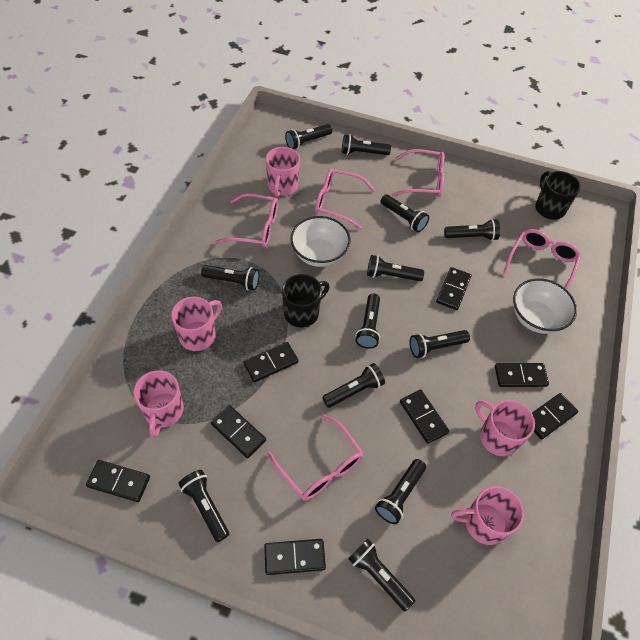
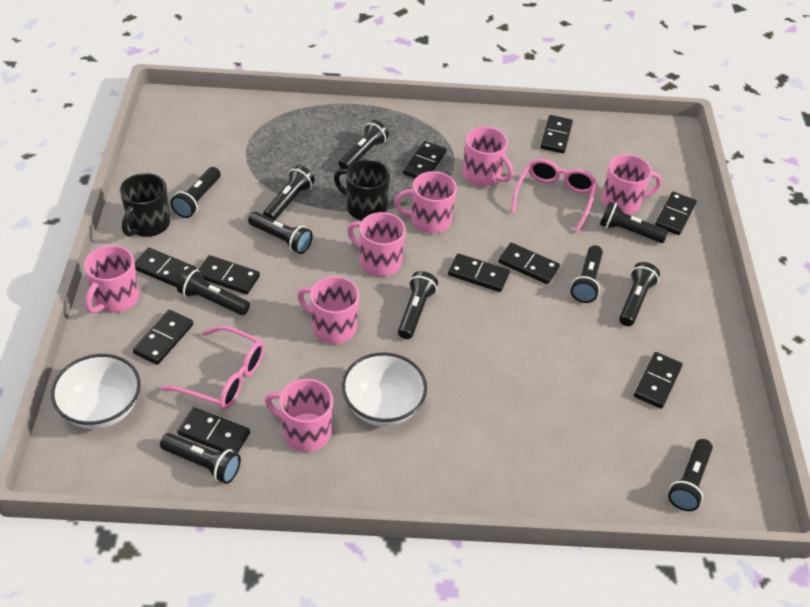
black domino: [86,460,150,502] [211,405,266,458] [243,342,298,382] [264,539,326,575] [400,389,449,444] [436,267,471,310] [495,363,549,387] [532,393,578,440] = 8 -> [133,310,193,365] [135,248,196,287] [177,407,250,454] [198,255,260,294] [403,141,447,178] [448,253,510,292] [498,243,560,284] [540,115,573,153] [634,352,683,409] [655,192,696,235] = 10
black flashlight: [178,470,229,542] [201,265,259,291] [285,124,332,149] [322,363,385,408] [342,134,391,155] [348,539,415,612] [356,294,380,349] [367,255,424,281] [375,459,426,524] [381,194,429,232] [409,330,470,358] [444,219,500,241] = 12 -> [160,433,241,484] [170,167,221,218] [177,268,250,315] [248,212,313,254] [263,165,315,220] [339,120,389,169] [398,271,438,339] [571,245,603,303] [600,202,668,243] [619,262,660,326] [668,439,713,511] = 11
pink glasses: [216,193,278,248] [267,415,363,501] [315,168,375,229] [392,149,444,197] [503,229,581,289] = 5 -> [161,326,265,410] [511,158,598,233] = 2
pink mug: [133,370,184,437] [171,297,222,351] [266,147,300,197] [451,486,524,545] [475,400,535,456] = 5 -> [84,245,139,313] [265,379,333,452] [297,276,359,344] [347,212,406,277] [394,171,457,233] [463,127,514,186] [602,154,662,214] = 7

